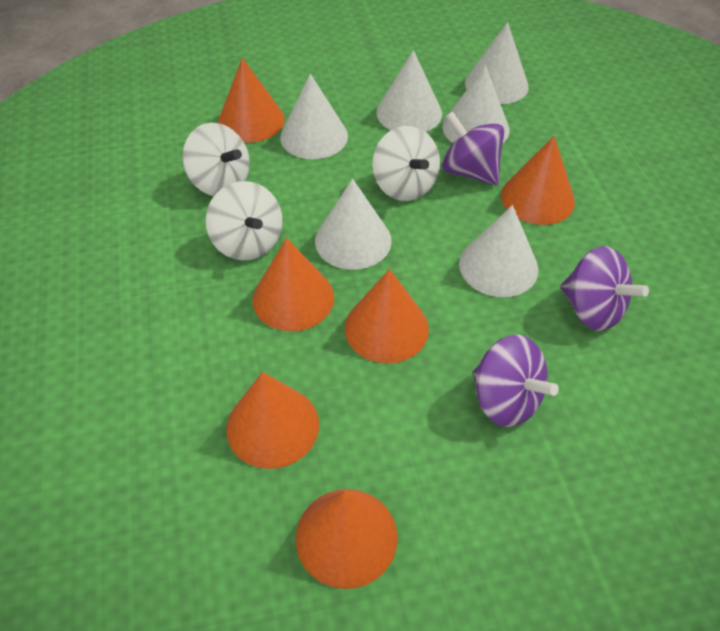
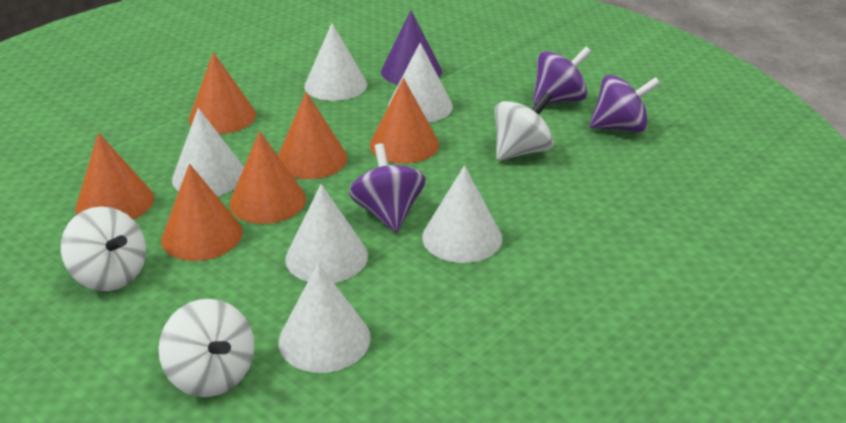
purple cone: none = 0 -> [381,10,442,85] = 1

